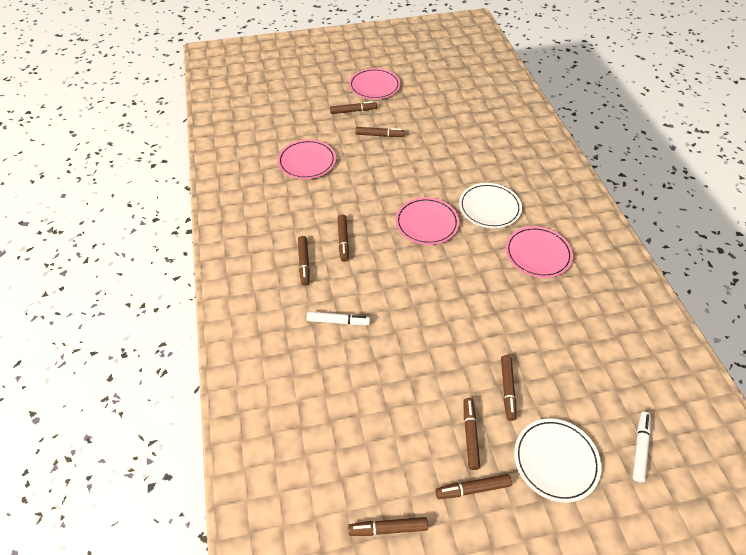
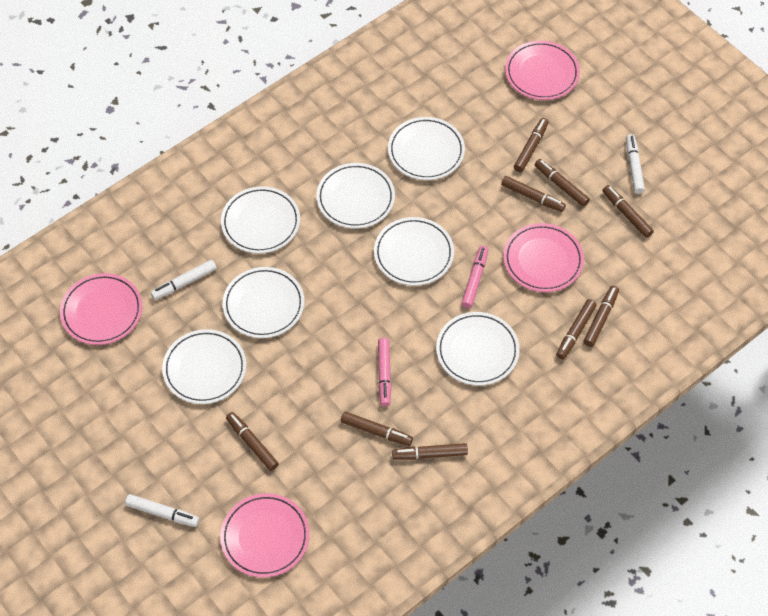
brown marker: [298,236,310,286] [330,101,377,114] [338,214,349,262] [348,517,428,536] [355,127,404,137] [436,474,512,499] [464,398,480,470] [501,355,516,421] = 8 -> [226,412,279,471] [341,412,413,446] [392,443,468,460] [501,176,566,212] [514,118,549,172] [534,159,590,207] [556,299,597,359] [583,286,619,347] [602,185,654,238] = 9
pink marker: none = 0 -> [378,338,391,406] [461,246,488,308] = 2
white marker: [307,311,370,325] [633,412,651,482] = 2 -> [125,494,200,527] [151,260,217,300] [626,134,645,194] = 3
white plate: [459,183,522,228] [514,418,601,503] = 2 -> [162,329,246,404] [221,186,300,254] [223,267,304,338] [317,163,395,229] [374,217,454,286] [388,117,465,180] [436,312,520,386] = 7

